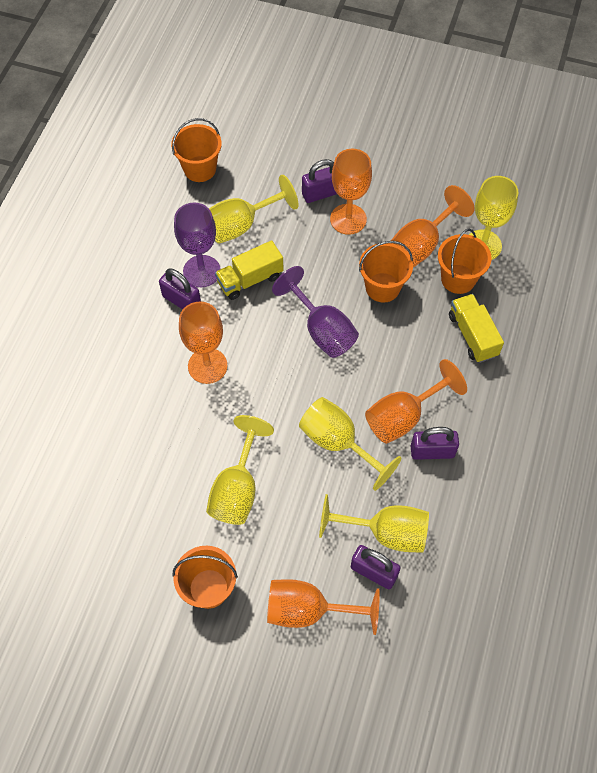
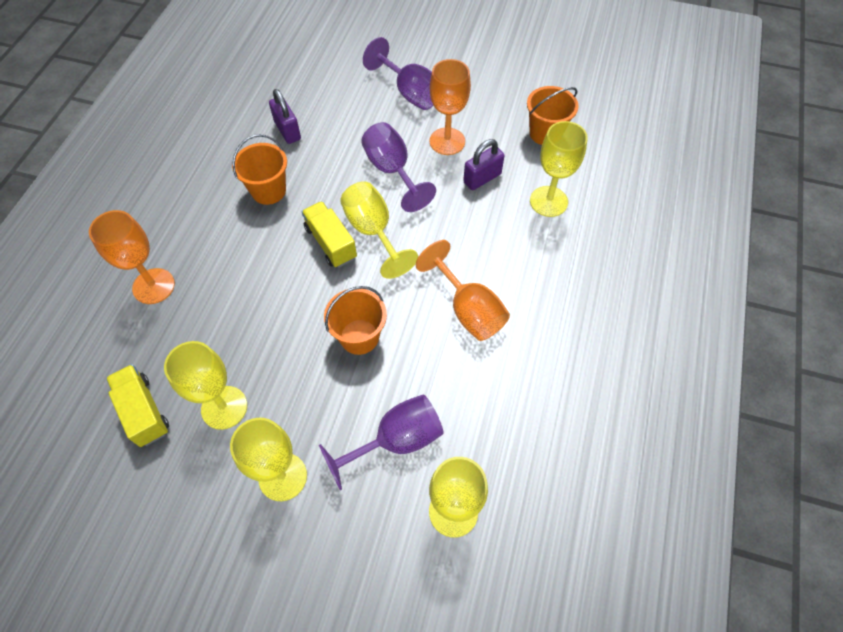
orange bucket: [171,118,222,182] [172,546,238,609] [359,241,413,302] [438,229,492,294] = 4 -> [232,134,287,205] [324,286,387,355] [527,86,579,145] = 3
orange goblet: [179,302,227,384] [267,579,380,635] [330,149,372,235] [365,359,467,444] [391,185,475,267] = 5 -> [89,210,175,304] [416,240,510,341] [430,59,471,155] = 3
purple goblet: [174,203,220,287] [272,266,359,358] = 2 -> [319,395,444,490] [361,122,436,212] [363,37,434,110] = 3
purple padlock: [159,268,201,309] [302,159,337,203] [351,545,400,589] [411,427,459,460] = 4 -> [269,89,301,144] [463,139,504,190] = 2

